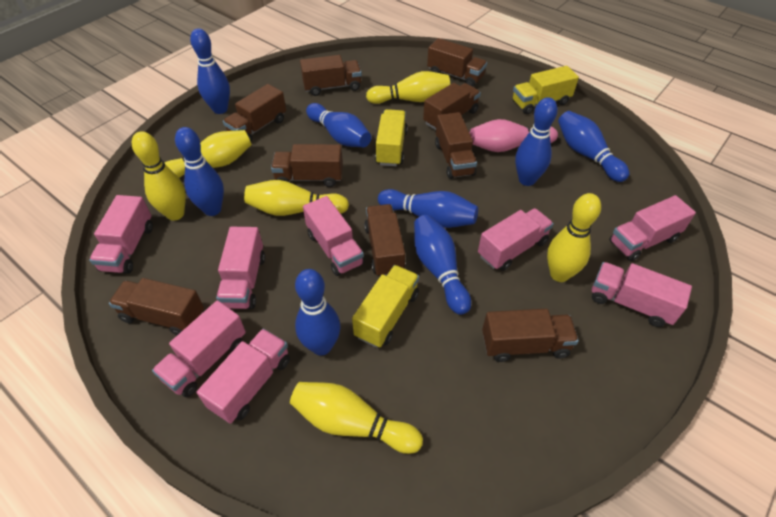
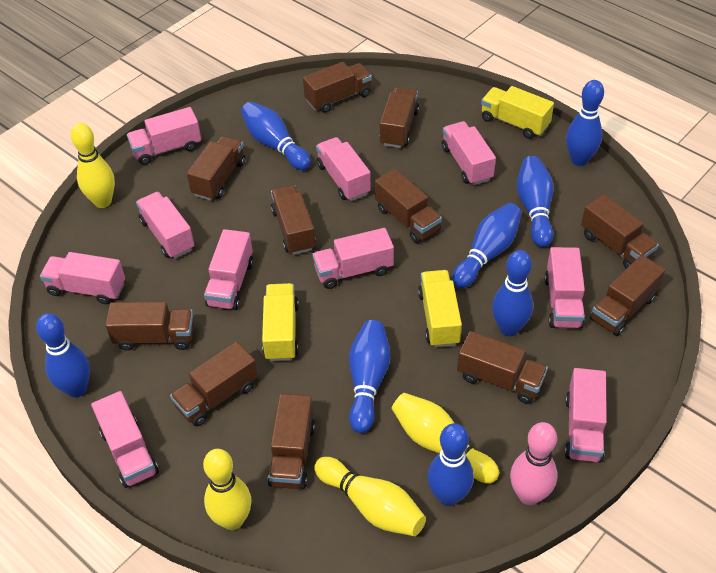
brown truck: [109,278,204,335] [223,84,286,142] [271,144,343,187] [300,55,362,96] [364,204,406,276] [423,83,481,130] [427,38,487,87] [435,112,477,179] [482,309,579,362] = 9 -> [105,302,194,351] [170,342,258,426] [187,136,246,201] [268,394,315,489] [271,185,316,255] [303,62,372,113] [375,169,442,243] [379,87,419,148] [457,331,548,404] [581,194,659,269] [590,255,665,336] = 11
pink truck: [89,195,153,274] [152,300,246,397] [197,329,290,424] [216,227,265,309] [303,196,365,276] [478,208,554,271] [592,262,692,327] [609,195,696,261] = 8 -> [40,252,125,304] [91,391,159,488] [127,107,201,165] [136,192,195,258] [204,229,253,310] [312,228,394,289] [316,137,371,201] [442,121,496,185] [544,247,585,329] [564,368,607,463] = 10
yellow bowling pin: [132,131,186,221] [165,130,252,178] [244,180,349,216] [290,382,423,454] [366,71,450,104] [547,193,601,282] = 6 -> [71,123,115,208] [203,449,252,530] [314,457,426,536] [392,393,499,484] = 4

